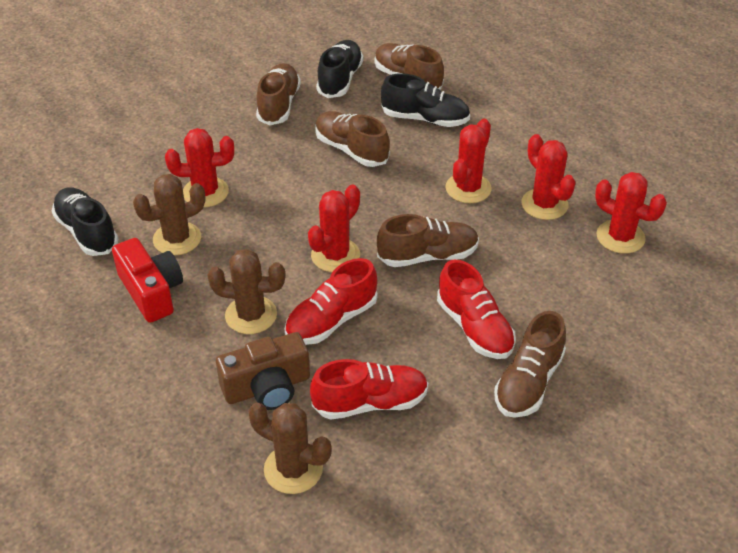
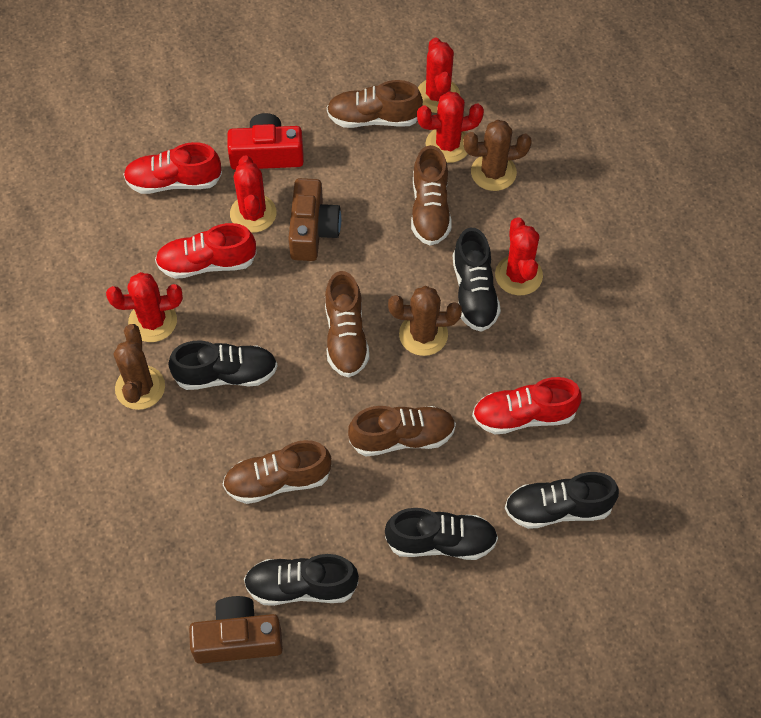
black shoe: [52,187,118,256] [316,40,364,98] [381,73,470,127] = 3 -> [168,341,278,390] [244,554,359,606] [385,508,498,560] [453,227,501,332] [505,472,619,529] = 5
brown camera: [216,332,310,410] = 1 -> [189,596,283,664] [288,178,341,261] = 2

